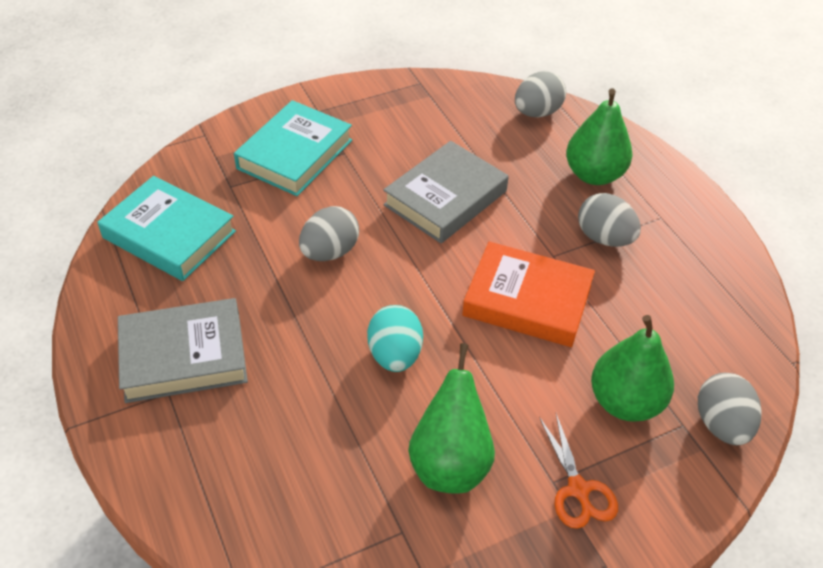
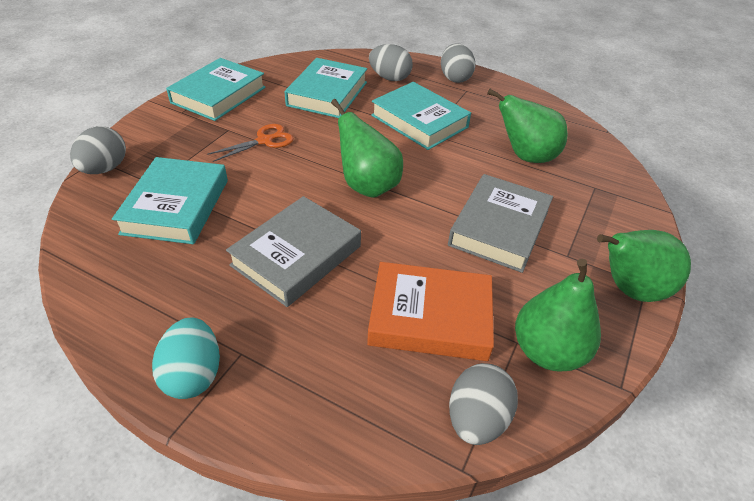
green pear: [408,343,495,494] [566,89,633,185] [591,315,674,422] = 3 -> [331,99,403,198] [487,89,568,163] [515,259,601,372] [597,230,691,302] = 4
turquoise book: [98,176,236,281] [234,100,352,196] = 2 -> [112,157,228,244] [166,58,266,121] [285,58,367,118] [371,82,471,150] = 4

